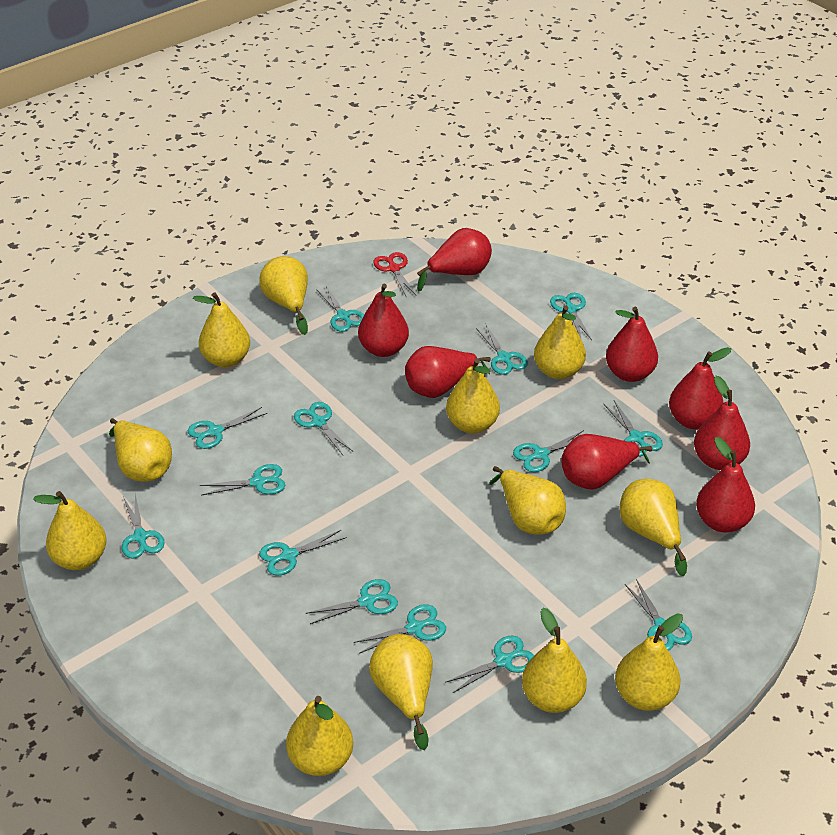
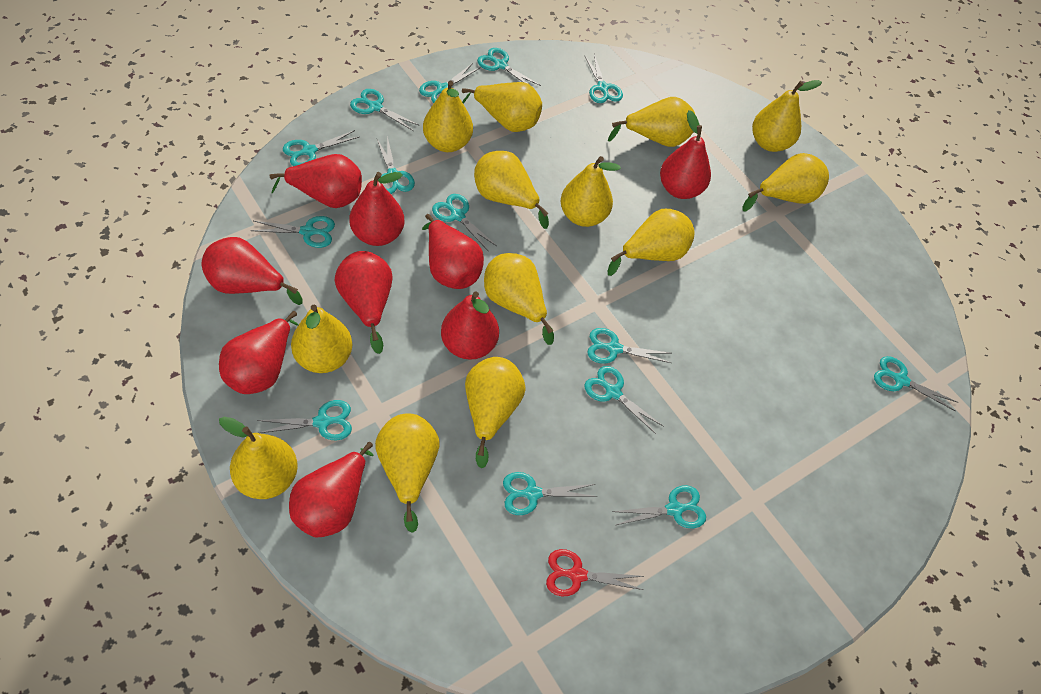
red pear: [358,284,409,357] [405,346,491,398] [417,228,492,292] [561,434,652,490] [606,307,658,382] [669,347,731,429] [694,376,750,470] [696,437,755,533] = 8 -> [201,237,303,305] [219,311,298,394] [270,154,362,208] [289,442,374,538] [335,251,393,354] [349,172,404,246] [422,214,484,289] [441,292,499,360] [660,110,711,199] = 9
yellow pear: [33,491,107,570] [109,418,172,482] [193,292,250,367] [259,256,308,335] [286,696,353,776] [369,634,433,750] [446,358,500,433] [489,466,566,535] [522,608,587,713] [534,305,586,379] [615,614,683,711] [620,479,687,576] = 12 -> [219,417,298,499] [291,305,352,373] [375,413,439,533] [423,81,473,152] [462,82,542,132] [465,357,525,468] [474,151,549,229] [484,253,554,345] [561,156,621,227] [607,209,695,276] [608,97,695,147] [742,153,829,211] [752,80,822,152] = 13

